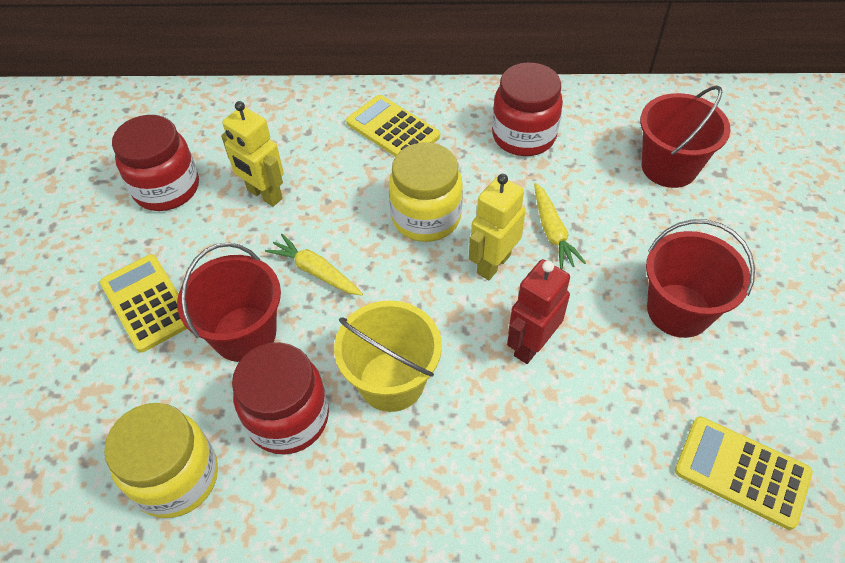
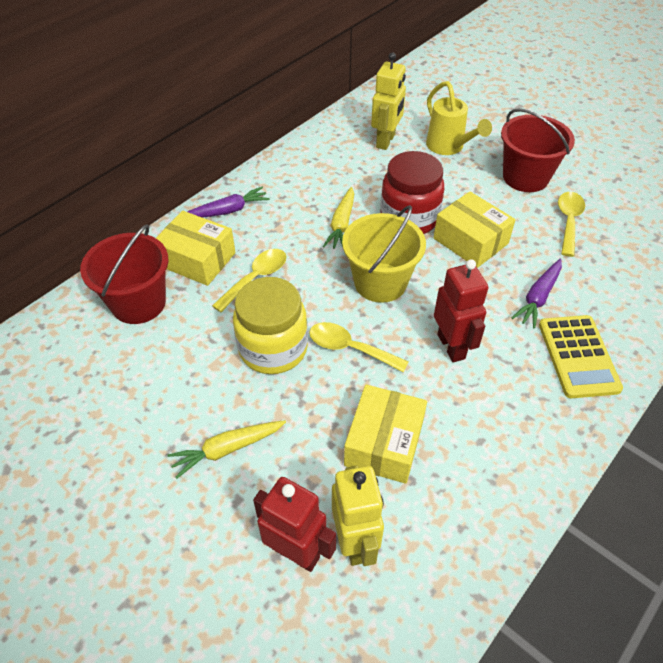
purple carrot: none = 0 -> [187,187,270,218] [512,259,562,329] = 2
red bucket: [177,243,281,362] [640,85,731,188] [646,219,755,338] = 3 -> [80,224,168,324] [501,108,575,192] = 2
red jar: [112,115,199,211] [232,342,329,455] [492,62,563,156] = 3 -> [380,151,444,234] = 1
red robot: [507,259,570,364] = 1 -> [253,477,336,572] [434,260,488,362] = 2
yellow box: none = 0 -> [156,211,236,286] [344,384,427,484] [433,191,516,268] = 3
yellow calculator: [100,254,187,353] [346,95,440,157] [675,416,813,530] = 3 -> [539,315,623,398] = 1
yellow jar: [104,403,218,518] [389,143,463,242] = 2 -> [233,277,308,374] = 1
yellow spoon: none = 0 -> [212,249,287,312] [309,322,409,372] [558,192,585,257] = 3
yellow watering can: none = 0 -> [426,81,492,155] = 1

